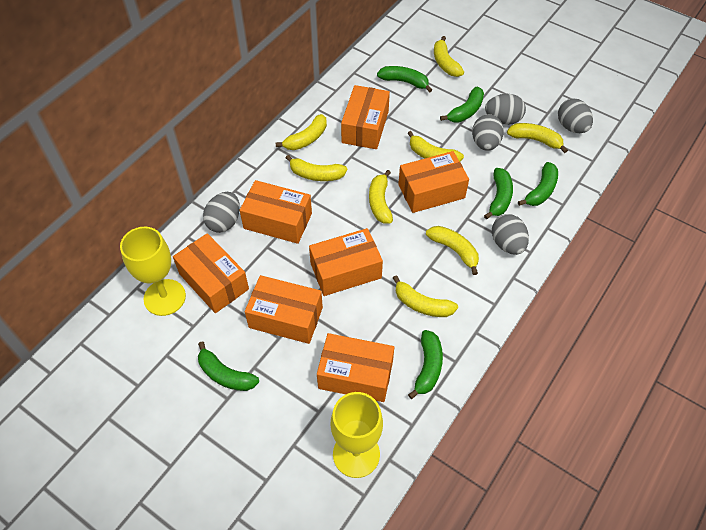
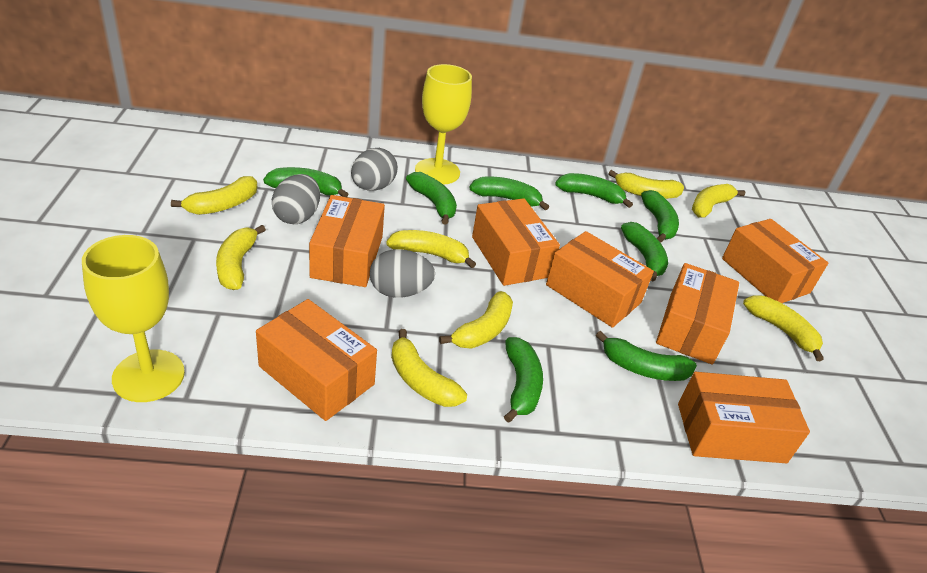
green banana: [198,341,259,391] [377,66,432,93] [408,330,443,399] [440,87,484,123] [484,168,513,219] [518,162,558,206] = 6 -> [263,167,349,197] [406,172,457,225] [469,176,549,210] [504,337,543,423] [555,173,633,208] [596,331,697,381] [621,222,668,281] [641,190,679,243] = 8
grey egg: [203,192,240,233] [472,114,504,151] [485,94,526,125] [492,214,529,255] [558,98,593,133] = 5 -> [272,174,320,224] [351,148,398,191] [370,249,435,298] = 3

